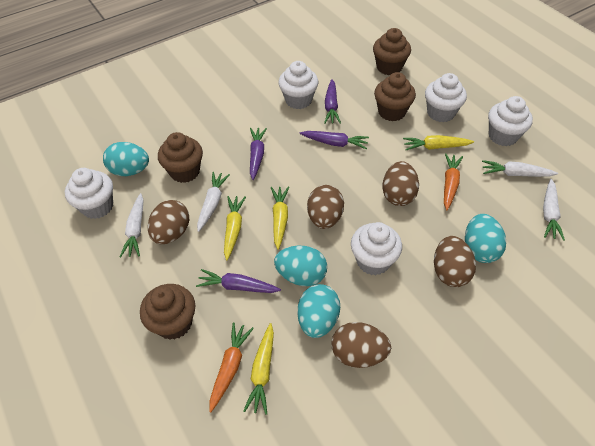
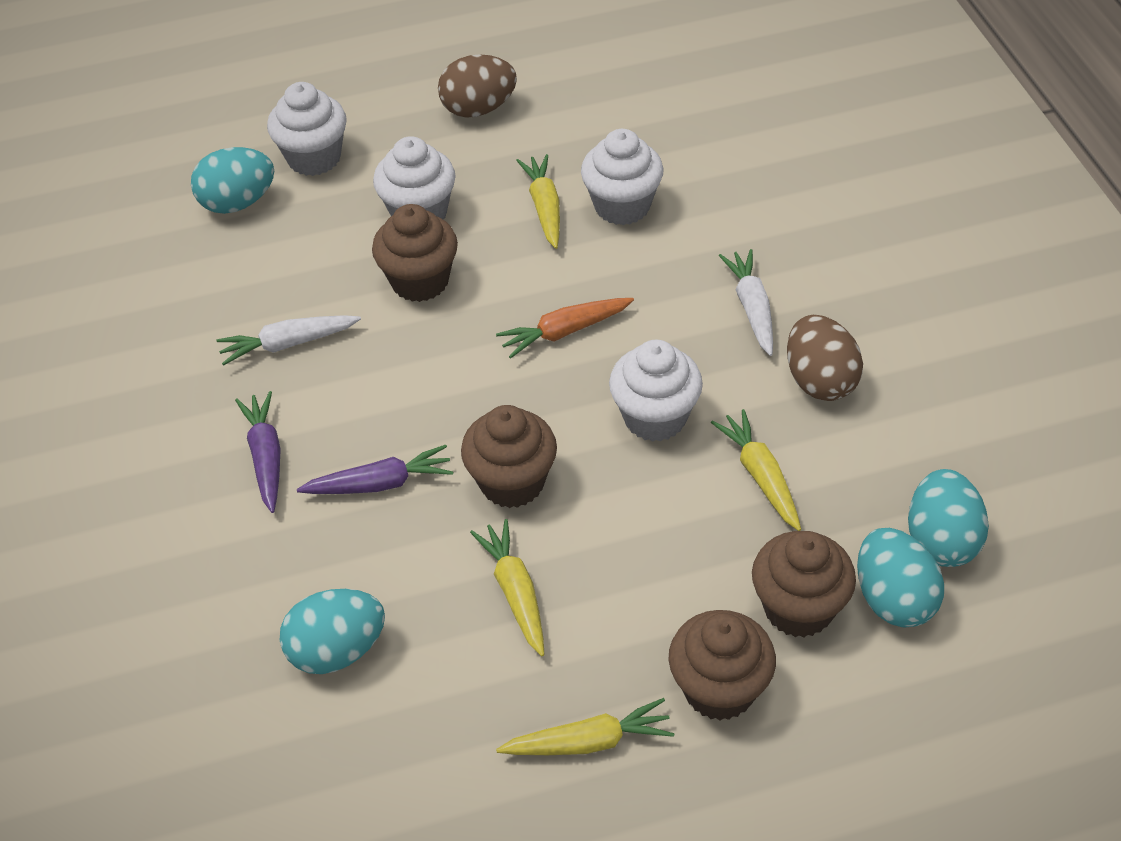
brown egg: [148,200,189,244] [307,185,344,229] [332,322,391,368] [382,161,419,206] [434,236,476,287] = 5 -> [438,54,517,118] [787,315,863,401] = 2
orange carrot: [209,322,254,412] [444,153,463,210] = 2 -> [496,298,634,359] = 1
purple carrot: [196,269,281,293] [250,128,267,180] [300,131,369,149] [324,79,341,124] = 4 -> [235,391,281,513] [297,445,453,494] = 2
white carrot: [120,193,144,257] [197,172,230,232] [482,160,558,177] [543,179,565,241] = 4 -> [216,315,361,366] [719,249,773,356] = 2
white cupcake: [65,168,113,219] [278,61,318,109] [351,222,402,275] [425,73,467,122] [488,96,533,146] = 5 -> [267,82,347,176] [373,136,456,219] [581,129,664,225] [609,339,703,442] = 4

